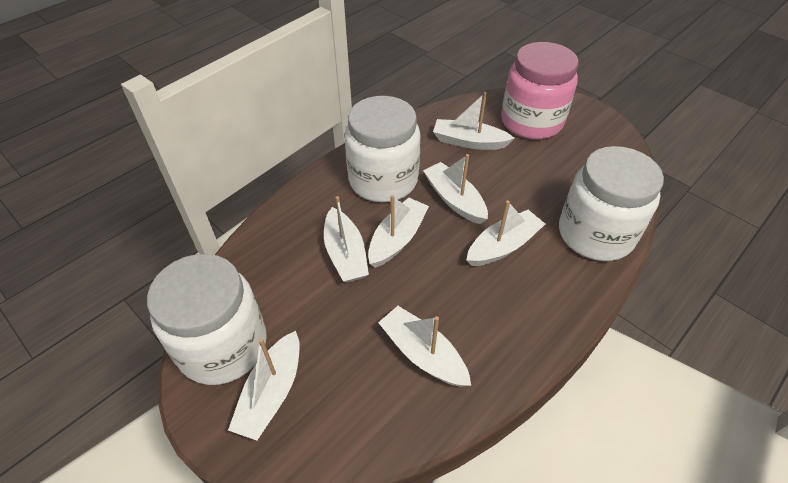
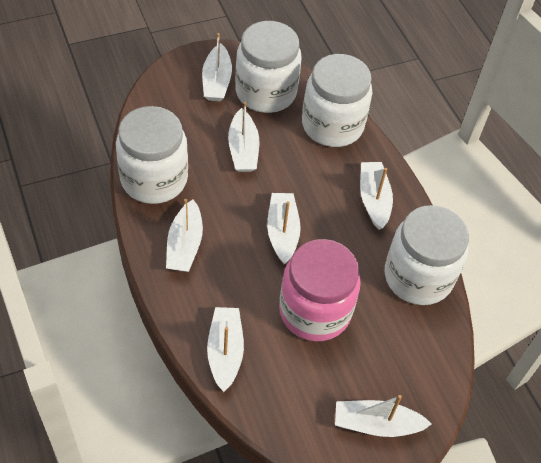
white jar: [147,254,267,385] [345,96,421,202] [559,146,664,261] = 3 -> [116,106,188,204] [235,21,302,113] [302,54,373,147] [385,205,469,305] = 4

